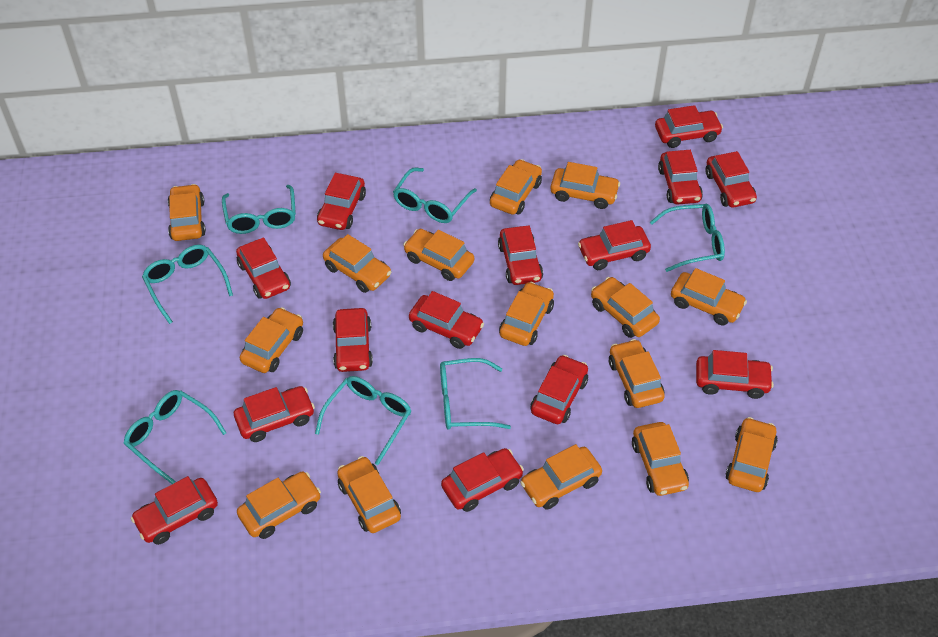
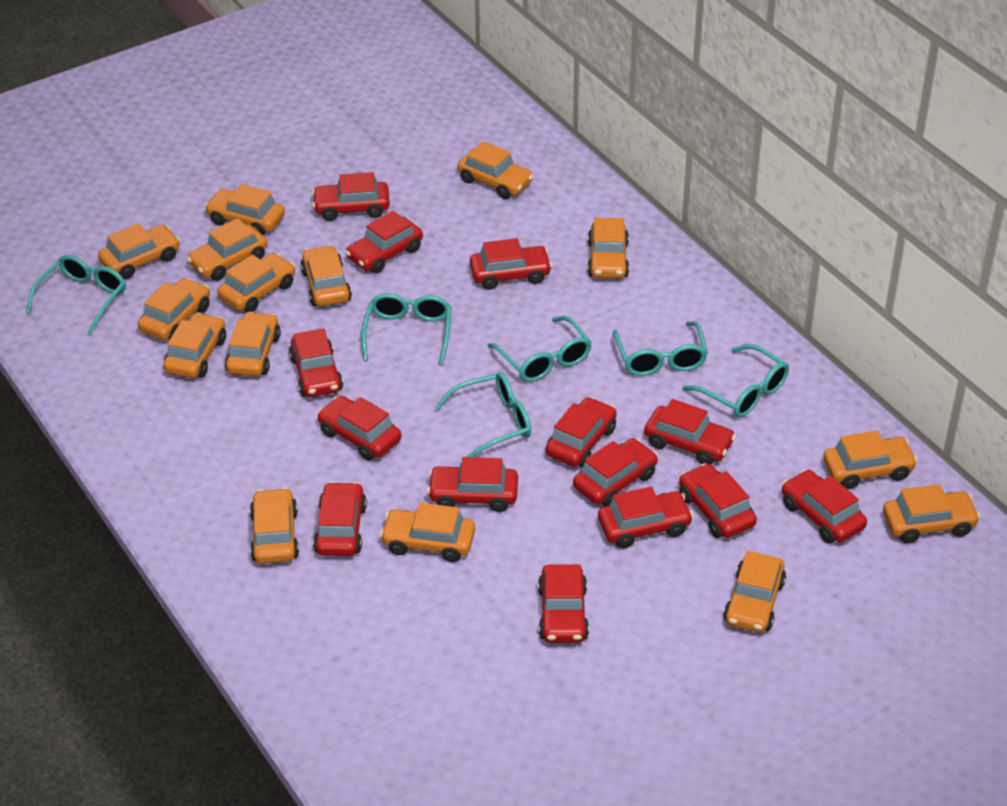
turquoise glasses: [123,390,226,484] [142,244,233,324] [222,185,296,234] [315,376,412,465] [393,168,477,223] [440,358,511,430] [650,204,725,272] = 7 -> [26,255,126,335] [361,293,451,365] [435,372,531,457] [488,316,592,382] [613,321,708,376] [682,344,789,418] = 6

